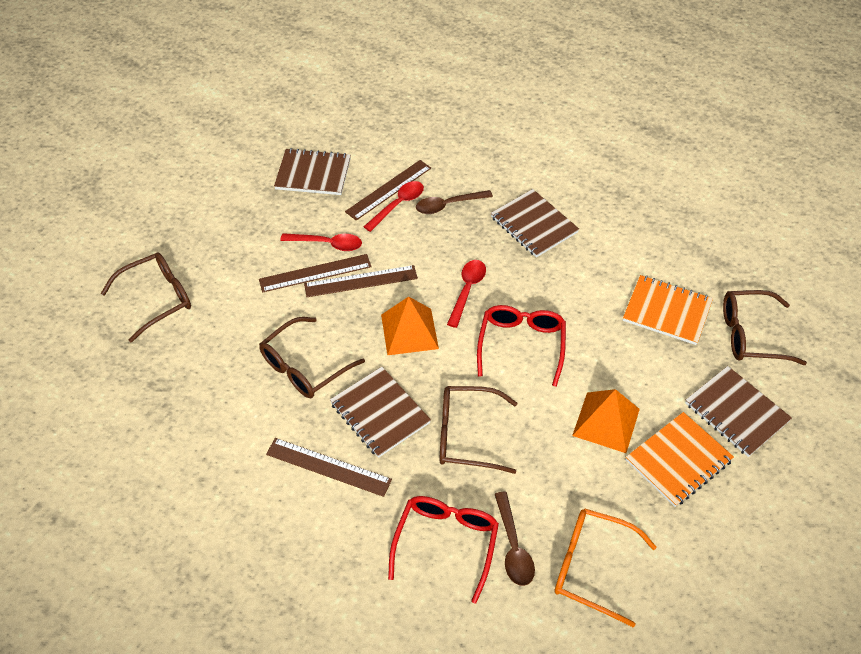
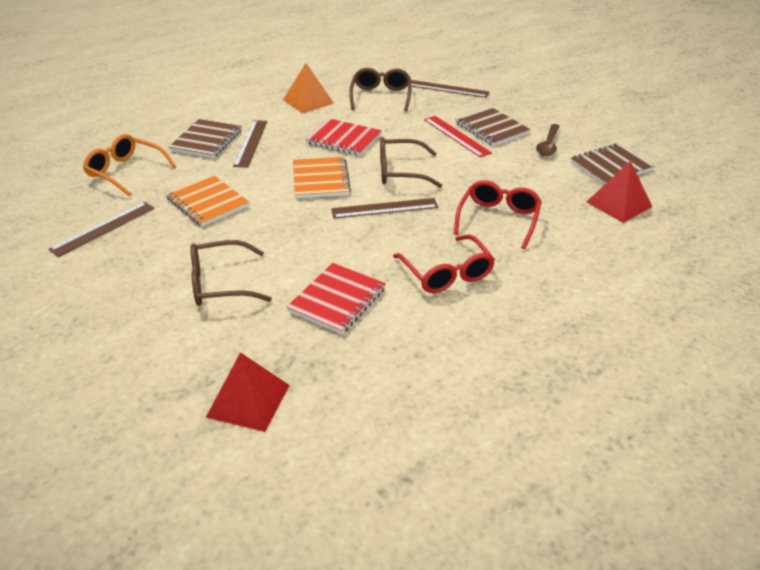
brown glasses: [101,252,191,342] [259,317,365,398] [440,386,517,474] [723,290,807,365] = 4 -> [190,240,272,306] [349,68,411,111] [380,137,443,188] = 3
brown notebook: [274,148,351,195] [330,367,431,458] [491,189,579,258] [685,366,792,457] = 4 -> [169,119,241,158] [455,107,530,146] [571,143,655,185] = 3
brown spoon: [416,190,493,214] [495,492,535,586] = 2 -> [536,124,560,156] = 1
orange pyramid: [381,297,439,355] [572,389,640,453] = 2 -> [283,63,334,114] = 1
red notebook: none = 0 -> [287,263,386,334] [306,118,382,156] = 2
red pyramid: none = 0 -> [206,352,290,432] [587,161,652,223] = 2
red ruler: none = 0 -> [424,116,492,158] = 1
red spoon: [280,233,362,251] [364,181,424,232] [447,260,486,328] = 3 -> none = 0

